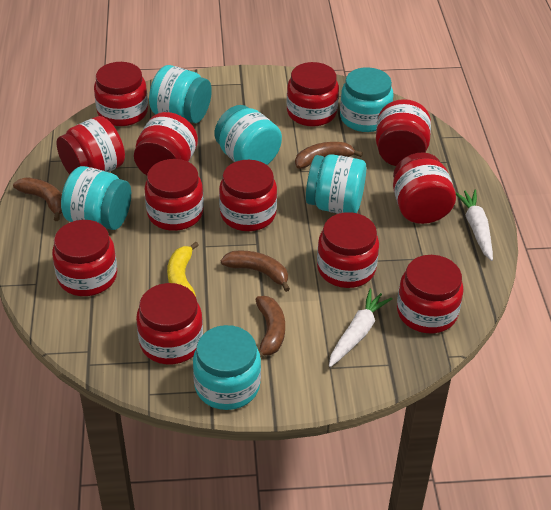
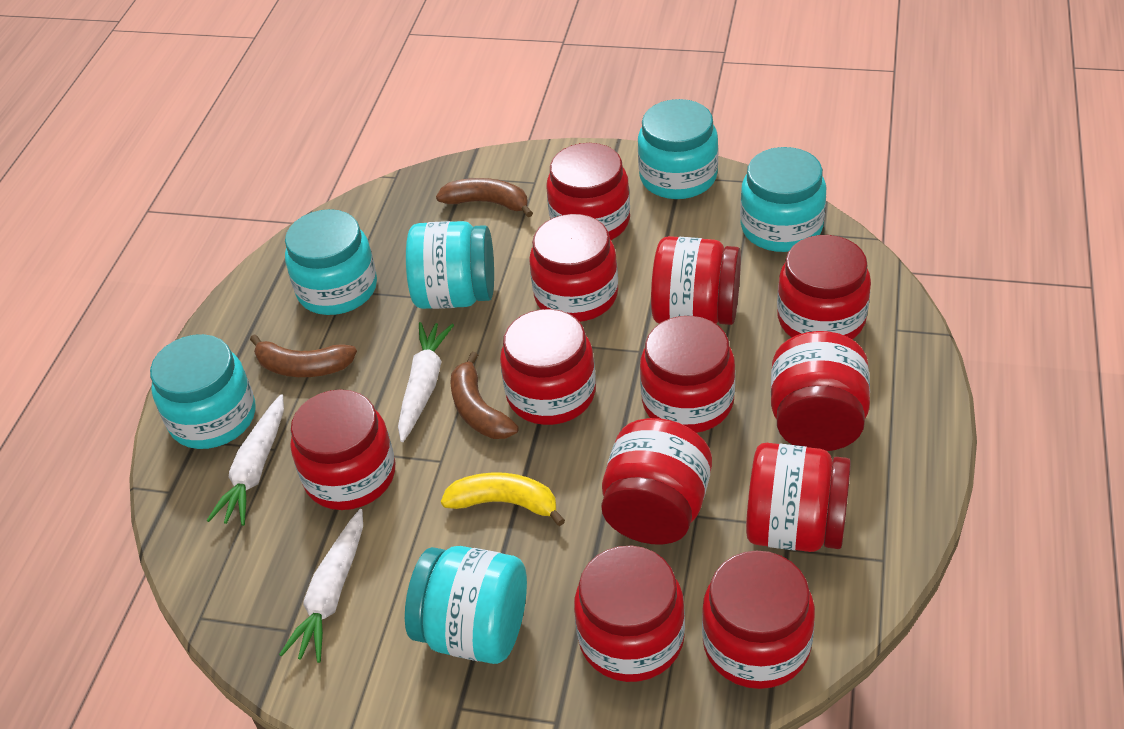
brown banana: [13,177,62,221] [221,250,290,292] [255,296,285,357] [295,142,363,169] = 4 -> [250,334,357,377] [436,178,533,217] [450,352,519,439] = 3
white carrot: [329,289,393,367] [456,190,493,261] = 2 -> [207,394,284,526] [279,509,363,663] [398,322,454,442] = 3

